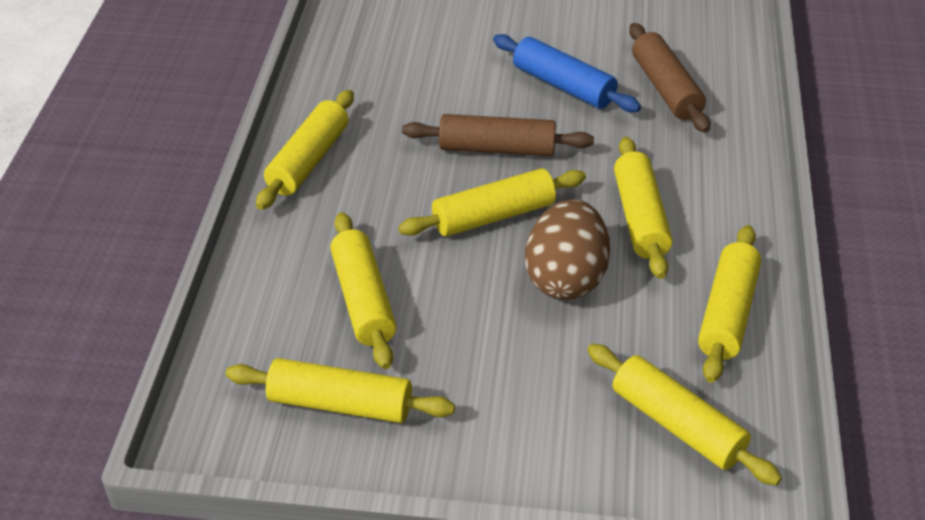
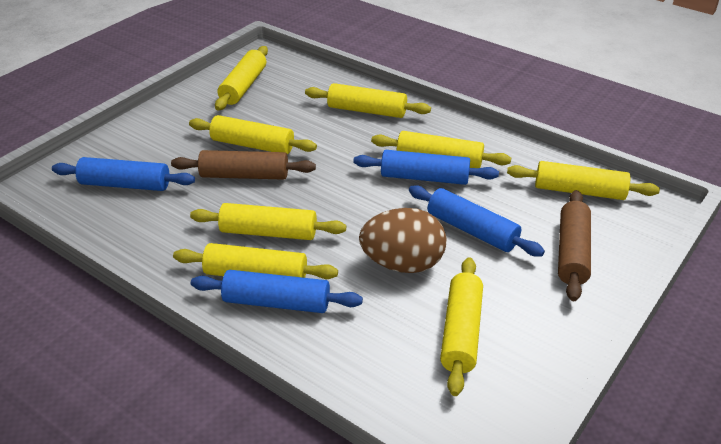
blue rolling pin: [493,34,641,112] = 1 -> [52,157,195,191] [191,270,363,313] [354,150,499,185] [409,185,545,256] = 4
yellow rolling pin: [225,358,455,423] [256,90,354,210] [330,212,397,369] [398,168,586,236] [587,344,782,486] [614,137,673,279] [698,225,761,383] = 7 -> [173,243,338,279] [189,115,317,154] [190,203,346,240] [215,46,268,111] [305,83,431,118] [371,131,511,168] [440,257,483,396] [507,161,660,200] = 8

